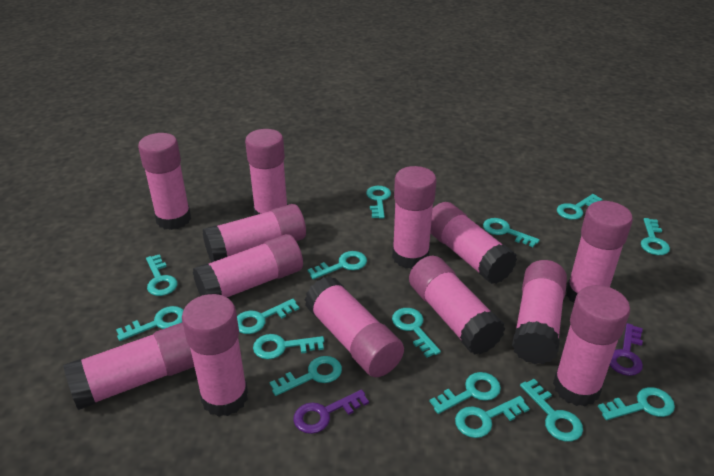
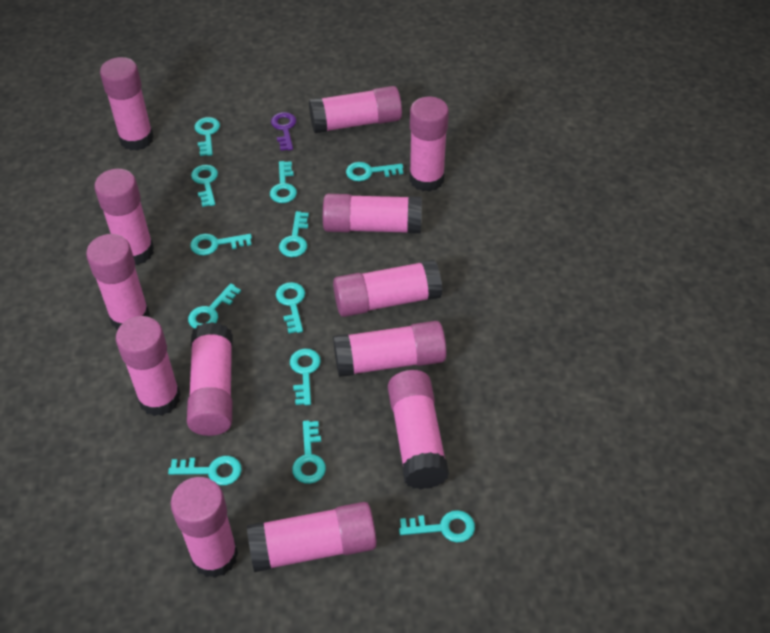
purple key: [293,389,369,434] [610,323,643,376] = 2 -> [271,112,296,151] = 1
turquoise key: [116,306,183,341] [146,254,178,296] [237,299,299,334] [253,334,324,359] [270,356,342,396] [308,251,367,279] [366,186,391,219] [392,308,441,358] [429,372,501,414] [455,396,530,438] [483,218,540,247] [520,379,583,442] [557,194,602,220] [598,387,675,420] [641,218,670,255] = 15 -> [168,456,242,485] [188,283,241,329] [190,234,252,255] [191,165,218,207] [194,117,220,156] [270,161,297,203] [276,282,305,334] [279,211,309,257] [290,348,321,405] [292,421,326,484] [346,162,403,181] [399,510,475,542] = 12

